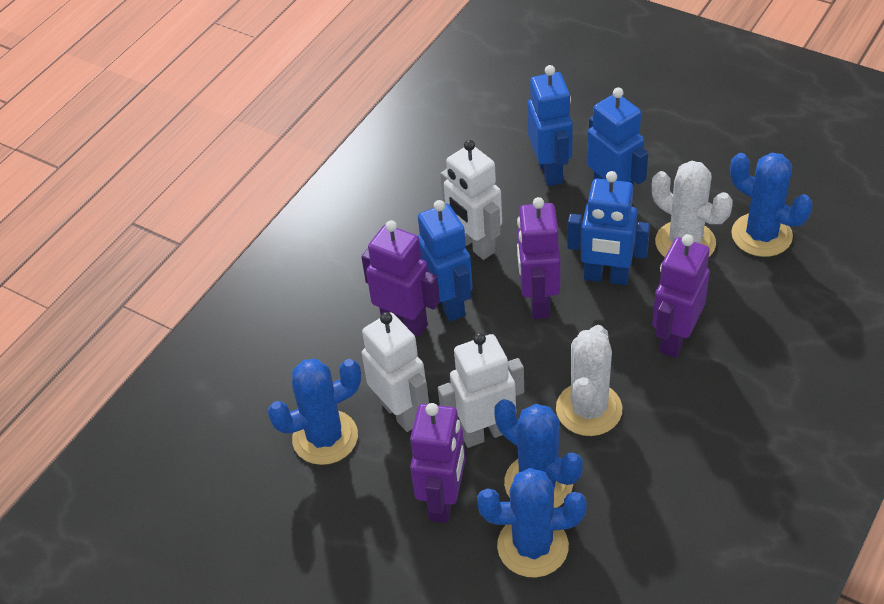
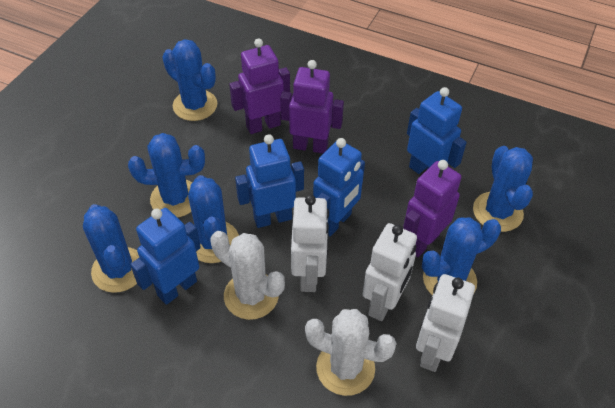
blue cactus: [268,359,361,465] [477,468,587,577] [494,399,583,508] [730,153,813,257] = 4 -> [83,204,139,293] [128,133,205,218] [162,39,217,121] [188,175,239,263] [422,217,501,295] [473,146,533,232] = 6
purple robot: [362,220,440,337] [410,403,465,523] [517,197,561,319] [652,234,710,358] = 4 -> [229,38,290,134] [280,60,344,154] [403,160,461,257] = 3

